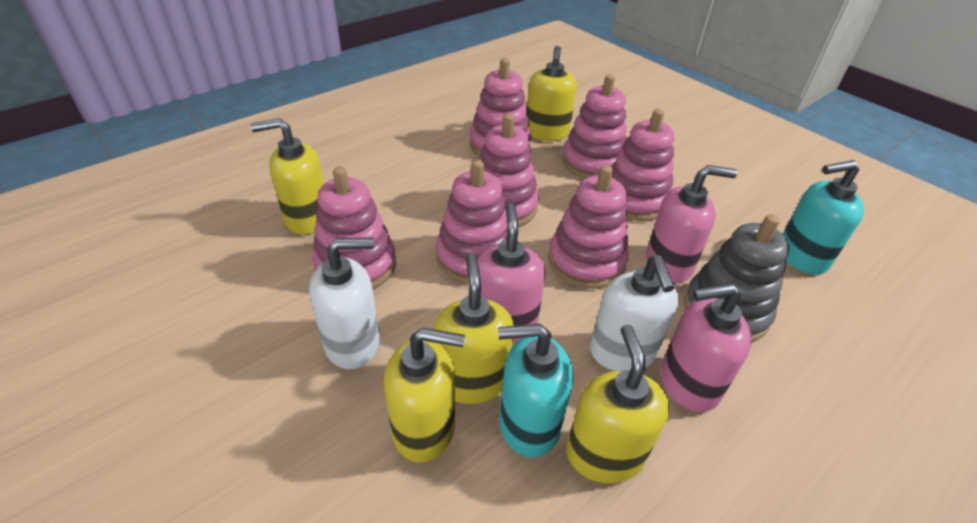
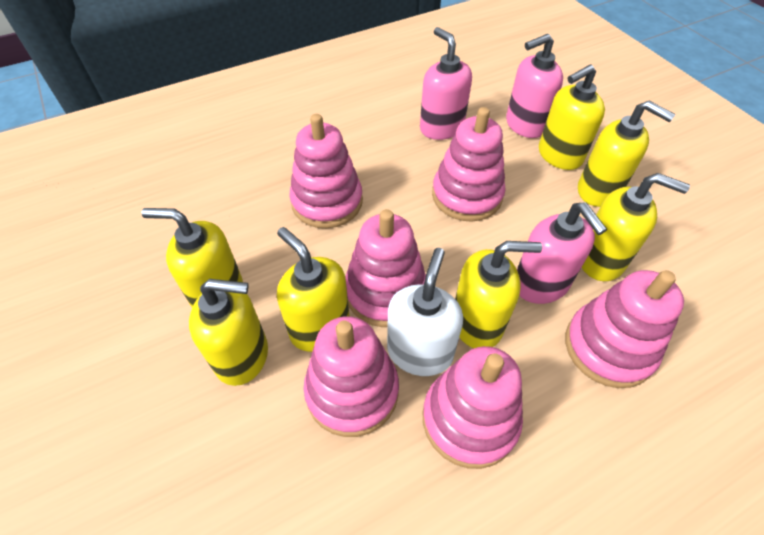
grey stacking toy: [684,214,790,342] = 1 -> none = 0
pink stacking toy: [312,166,396,289] [436,160,508,284] [470,58,531,157] [479,113,539,227] [548,165,629,289] [562,74,627,179] [611,109,675,221] = 7 -> [289,114,363,228] [304,316,399,437] [345,209,426,327] [423,346,523,469] [432,107,506,222] [565,270,684,388] = 6
turquoise soap dispenser: [498,324,573,458] [783,160,864,275] = 2 -> none = 0
white soap dispenser: [309,238,380,369] [590,255,679,371] = 2 -> [387,248,463,376] = 1
yellow soap dispenser: [251,118,324,235] [384,328,465,463] [434,254,514,404] [527,46,577,141] [566,325,669,484] = 5 -> [141,208,243,308] [189,279,268,386] [277,227,349,352] [455,241,542,348] [539,64,605,170] [578,101,675,207] [582,173,690,281] = 7

